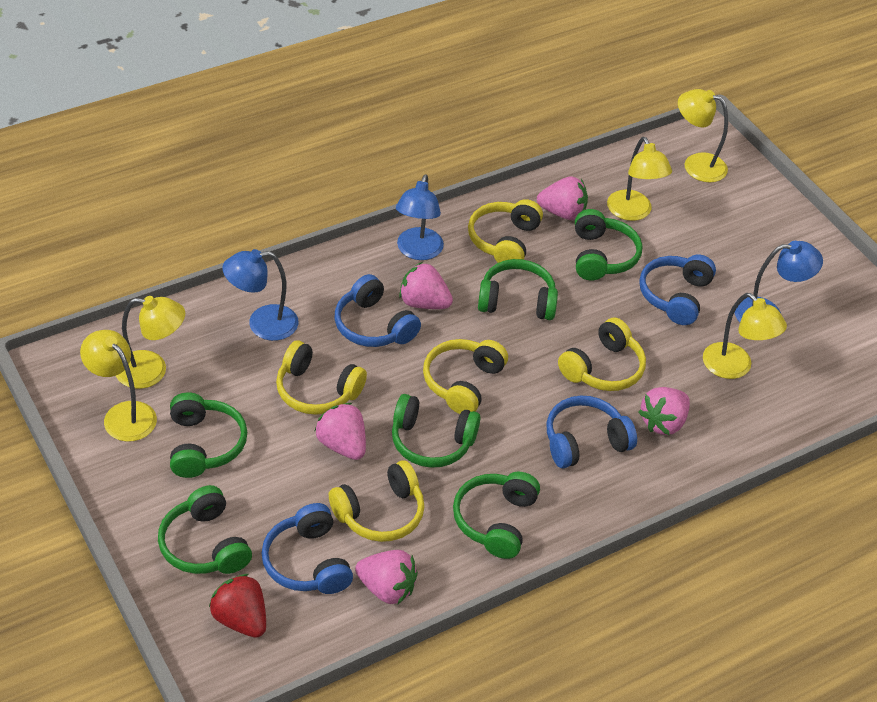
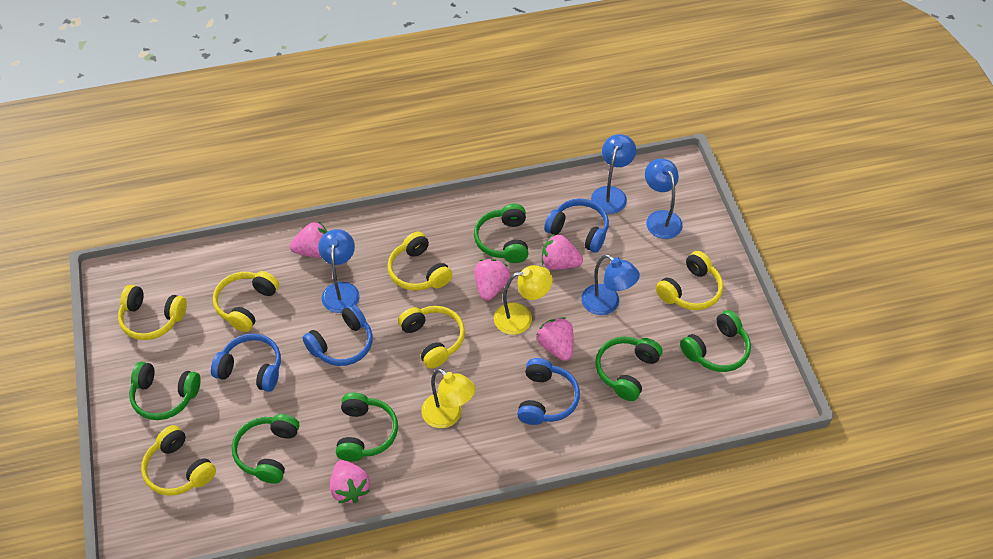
blue lamp: [222,249,299,341] [396,174,444,260] [735,241,823,322] = 3 -> [318,229,360,313] [581,254,640,315] [591,134,636,214] [645,159,683,239] = 4
red strawberry: [209,574,266,638] = 1 -> none = 0
yellow headphones: [276,340,367,415] [329,460,425,542] [423,339,508,414] [468,199,543,263] [558,318,646,391] = 5 -> [118,285,187,340] [141,425,216,496] [213,271,279,332] [387,232,453,291] [398,306,465,369] [656,251,723,310] = 6
yellow lamp: [80,330,157,442] [116,296,185,389] [607,137,672,221] [678,89,728,182] [703,293,787,379] = 5 -> [421,368,475,428] [494,265,553,335] = 2

